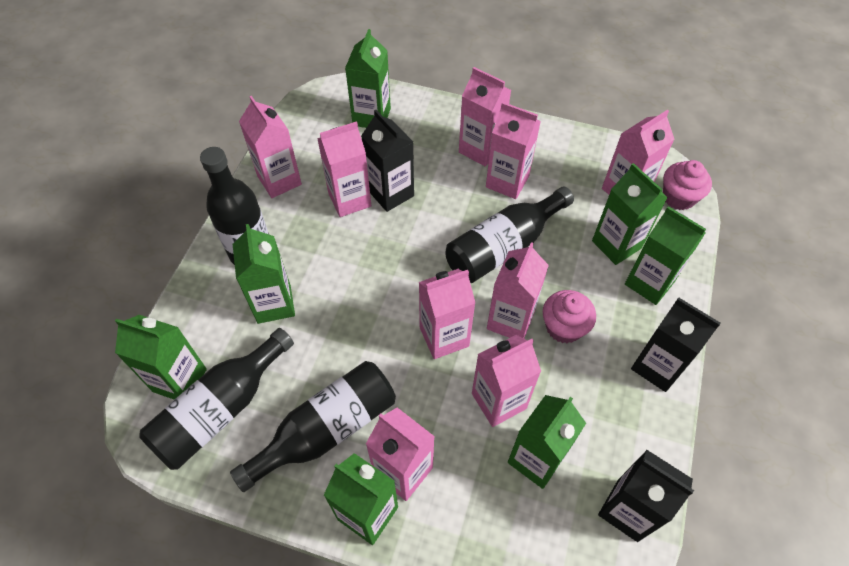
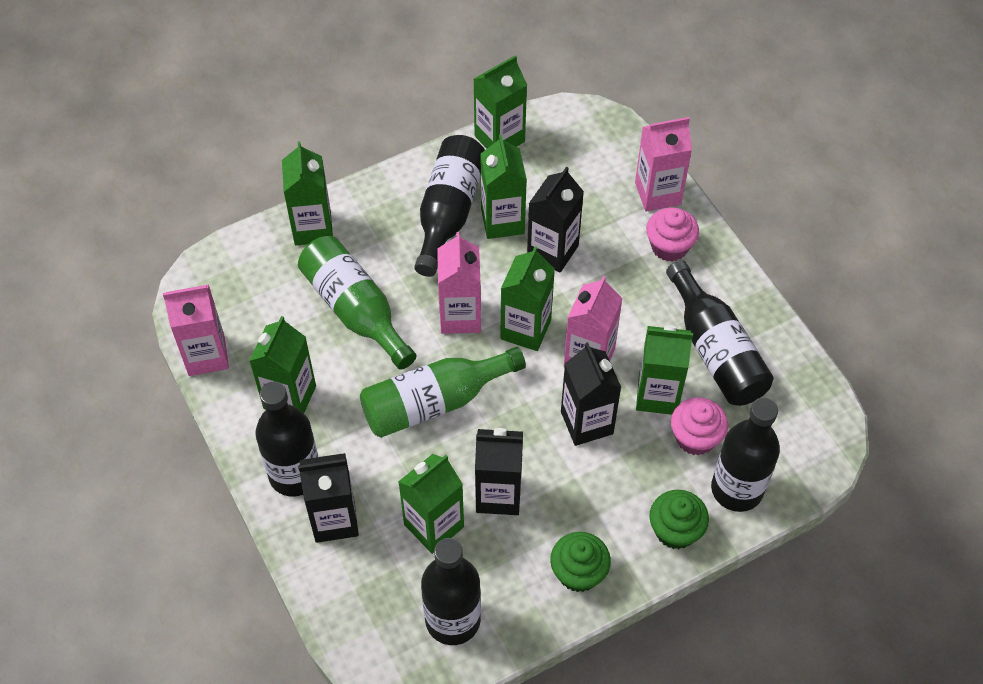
black bottle: [139,328,294,470] [200,147,268,265] [230,361,396,492] [445,187,574,283] = 4 -> [256,382,318,497] [414,135,485,277] [421,538,481,645] [666,260,774,406] [711,397,780,512] = 5
black carton: [361,110,414,212] [598,450,694,542] [631,297,721,392] = 3 -> [299,453,359,543] [475,428,523,515] [527,167,584,273] [561,342,621,446] = 4
green bottle: none = 0 -> [298,236,416,370] [360,347,526,438] = 2
green cupcake: none = 0 -> [550,532,611,592] [649,490,709,549] = 2
pink carton: [239,96,302,198] [317,121,371,217] [366,407,435,501] [419,269,475,359] [459,67,511,167] [472,335,541,427] [486,102,541,199] [487,242,549,338] [602,110,675,195] = 9 -> [163,285,229,376] [437,232,481,334] [564,276,623,367] [635,117,692,212] = 4

